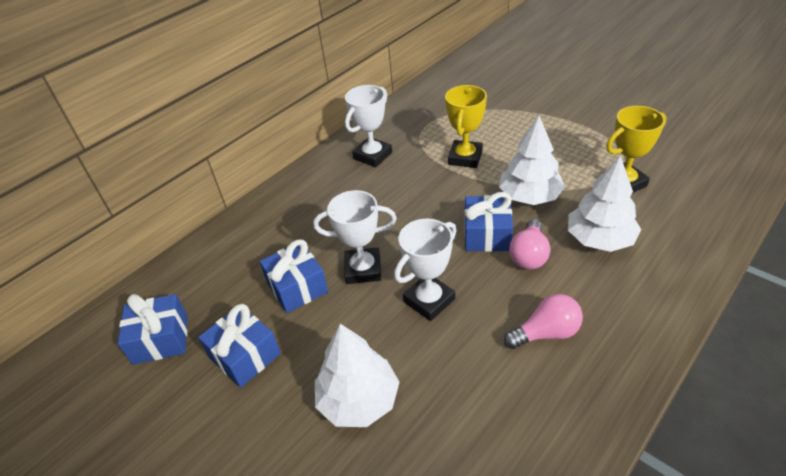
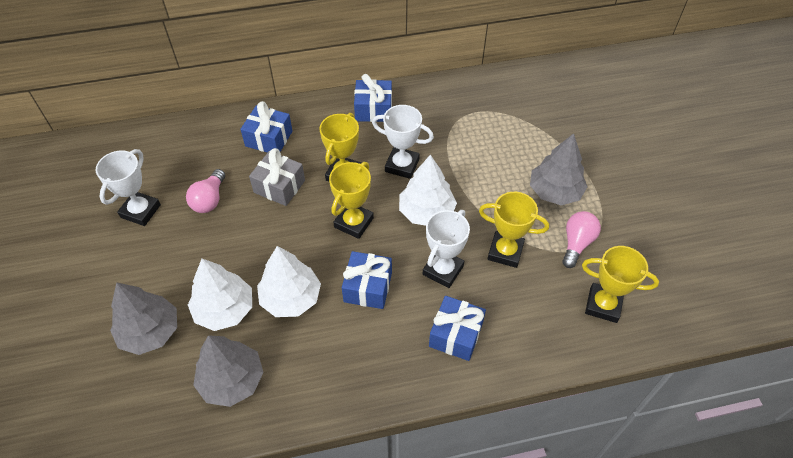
grey gift: none = 0 -> [249,148,305,206] = 1
grey tree: none = 0 -> [110,282,177,355] [193,335,264,407] [530,133,588,205] = 3
yellow trophy: [445,85,487,168] [606,106,667,193] = 2 -> [320,113,361,181] [329,162,374,239] [479,192,549,268] [582,246,659,323] = 4

